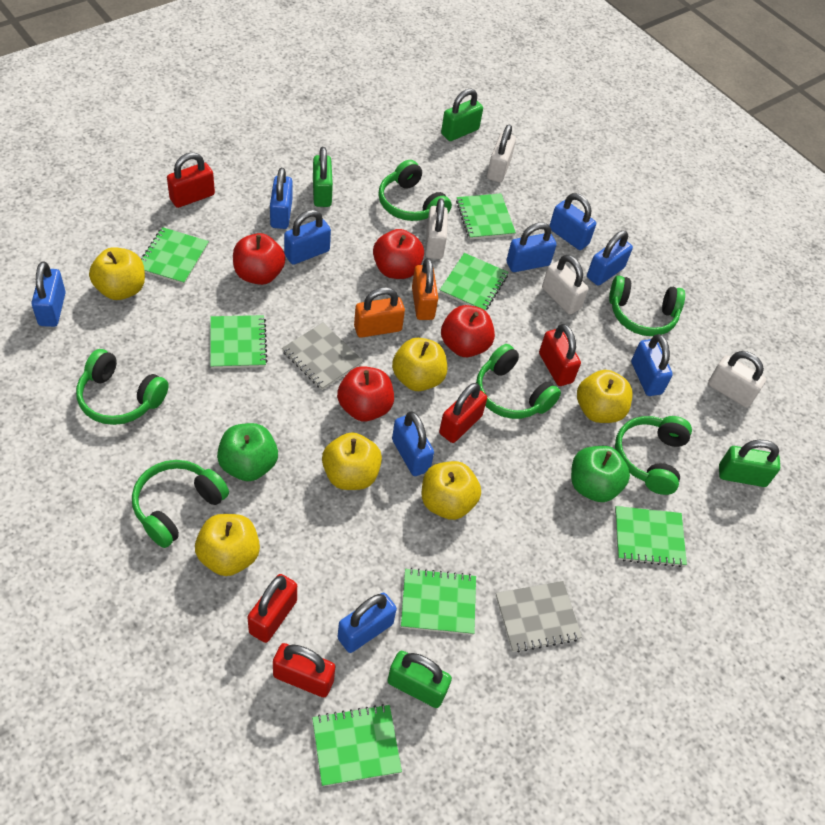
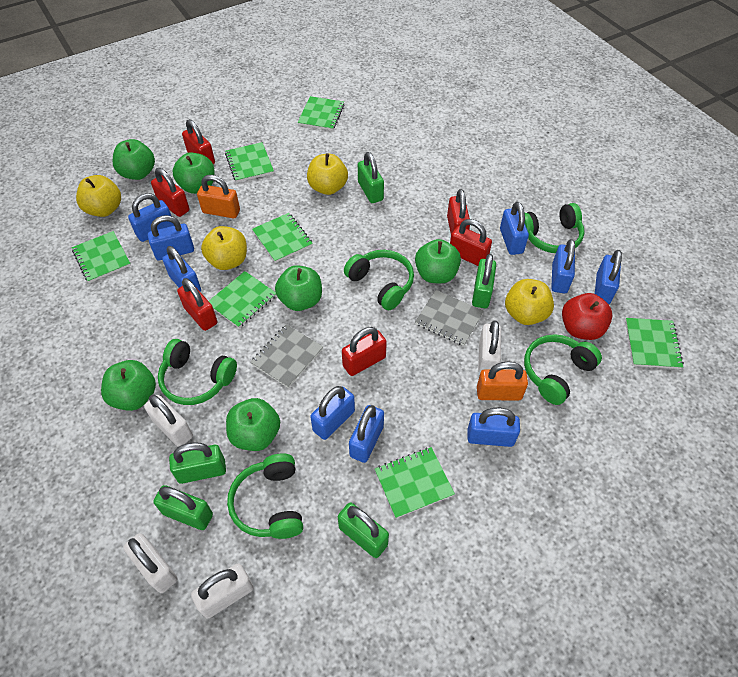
green apple: [217,423,278,481] [571,446,630,502] = 2 -> [101,360,156,411] [112,139,155,180] [172,152,215,194] [226,398,280,451] [275,265,322,311] [415,239,461,283] = 6
green headphones: [76,349,169,425] [132,460,229,548] [378,160,452,221] [476,344,561,419] [609,275,685,336] [615,416,692,495] = 6 -> [158,339,237,405] [227,454,303,539] [344,250,414,310] [524,334,602,405] [525,203,584,253] = 5
green padlock: [313,147,333,207] [387,651,452,708] [441,89,483,141] [719,440,780,487] = 4 -> [153,485,213,530] [169,442,226,484] [338,502,389,558] [358,152,384,203] [472,254,496,308] = 5
red apple: [233,233,286,285] [337,366,394,421] [373,229,424,279] [441,305,495,357] = 4 -> [562,293,613,340] = 1
red padlock: [167,152,215,208] [247,574,297,643] [273,643,335,697] [439,383,487,443] [539,324,581,386] = 5 -> [151,168,190,217] [177,278,217,331] [182,119,215,165] [342,327,387,376] [447,189,470,234] [450,219,492,266] = 6
yellow apple: [89,247,145,300] [195,514,260,576] [322,432,382,490] [392,338,447,391] [421,461,481,520] [577,370,632,423] = 6 -> [76,175,121,217] [201,226,247,270] [307,154,348,195] [505,279,554,325] = 4

